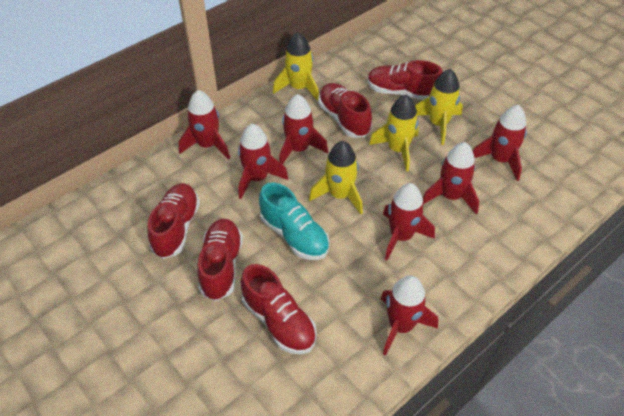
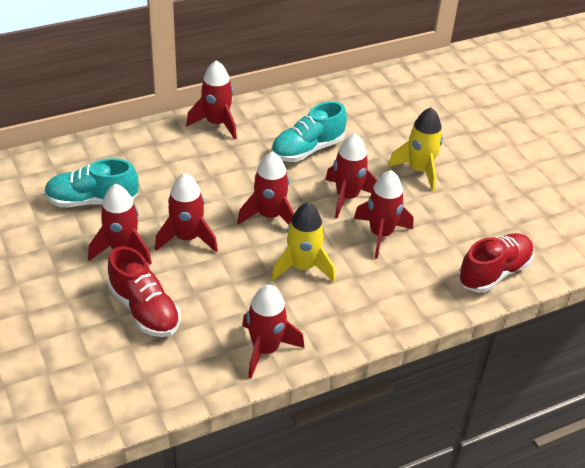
red shoe: [147,183,200,259] [197,219,243,301] [241,264,317,354] [318,83,372,138] [367,60,443,100] = 5 -> [108,246,180,337] [458,233,534,293] = 2
turquoise shoe: [259,182,330,260] = 1 -> [44,158,139,207] [271,101,347,162] = 2
yellow rocket: [273,32,319,101] [309,141,363,214] [369,95,419,172] [415,69,463,145] = 4 -> [271,203,335,282] [388,107,443,191] = 2

